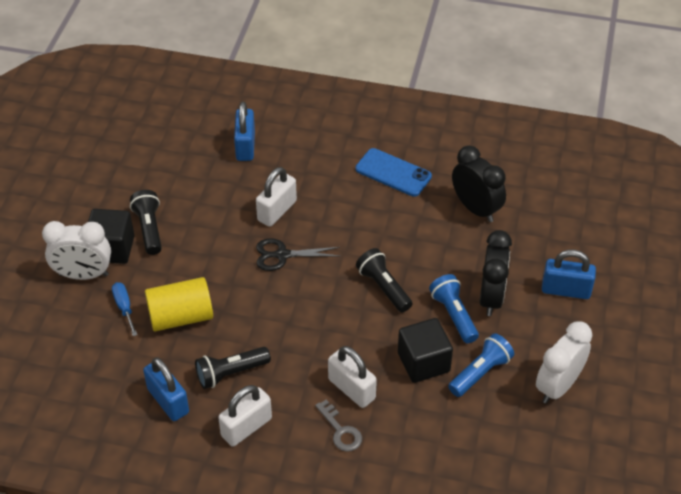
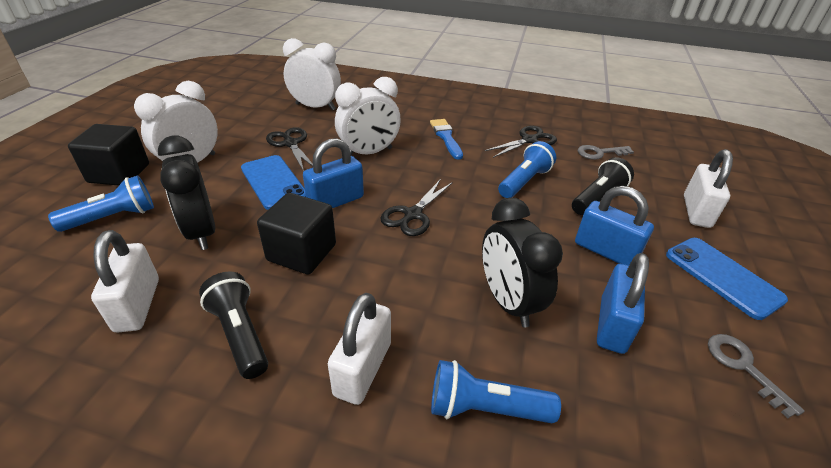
black flashlight: [130,190,162,255] [195,347,271,389] [356,248,412,312] = 3 -> [199,272,268,379] [572,157,634,215] = 2
black scissors: [256,238,340,271] = 1 -> [266,127,313,171] [380,179,453,236] [485,126,557,158] = 3
blue brush: none = 0 -> [430,119,463,160] = 1
blue flashlight: [429,274,479,343] [448,333,514,397] = 2 -> [48,175,154,232] [431,360,561,423] [498,141,556,198] = 3
blue phone: [355,148,432,197] = 1 -> [241,155,306,210] [666,238,788,320] = 2
blue screwdriver: [112,282,137,336] = 1 -> none = 0
grey key: [315,400,362,452] = 1 -> [578,145,634,160] [708,334,805,418] = 2
white clock: [42,221,111,280] [536,321,592,404] = 2 -> [134,81,218,163] [283,38,341,111] [335,77,401,156] = 3
yellow cylinder: [145,277,213,332] = 1 -> none = 0

